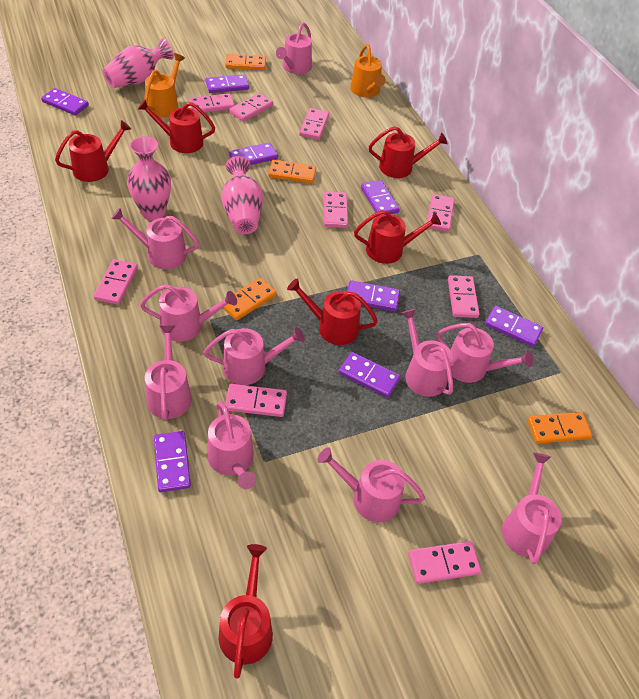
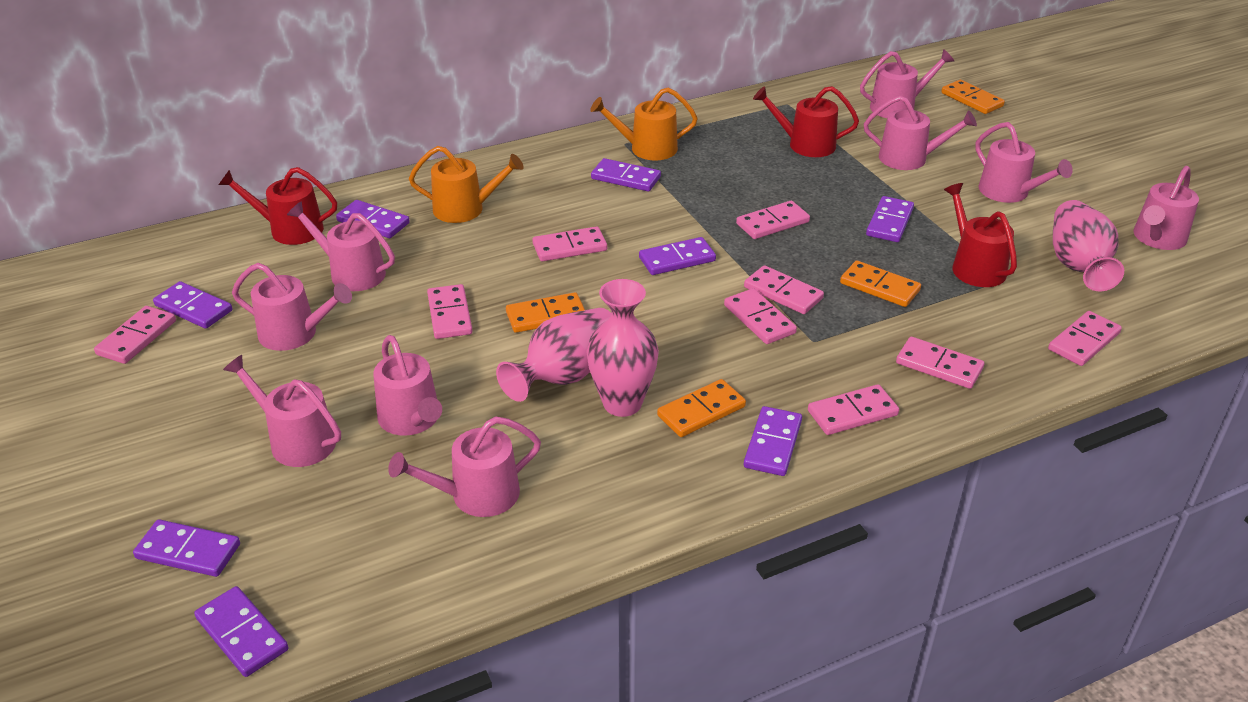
pink watering can: [111,208,199,269] [140,284,237,342] [145,325,192,420] [204,327,305,385] [207,401,256,489] [276,22,312,74] [317,447,425,522] [401,309,453,397] [437,323,533,383] [502,453,562,564] = 10 -> [223,355,341,467] [232,263,352,351] [287,201,395,291] [373,335,442,436] [388,417,541,517] [860,49,954,118] [864,96,977,170] [975,122,1073,203] [1134,166,1199,250] = 9
red watering can: [55,120,131,182] [138,99,215,153] [219,544,273,679] [287,278,378,345] [354,210,441,264] [369,126,448,178] = 6 -> [218,167,337,245] [753,86,859,157] [944,183,1017,287] = 3

